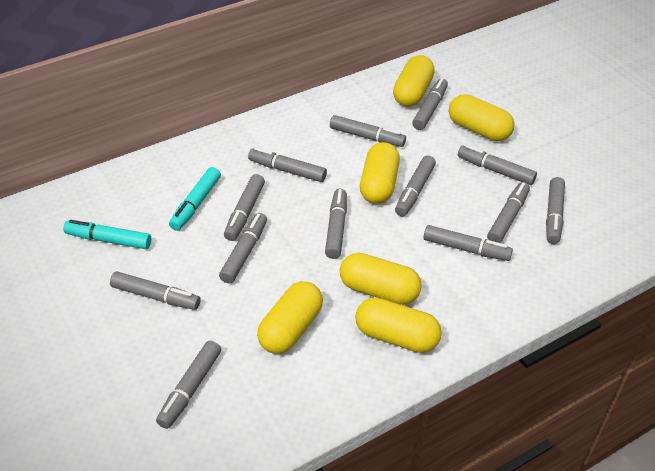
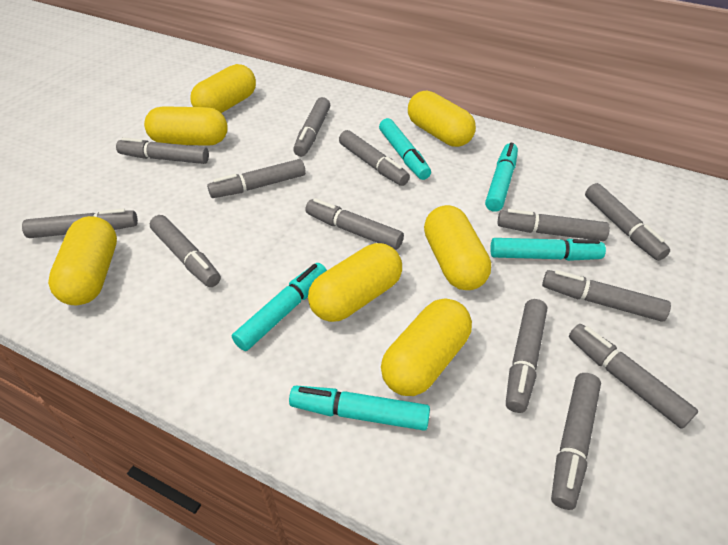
turquoise marker: [63,220,151,249] [169,167,221,231] = 2 -> [232,263,327,351] [289,386,430,431] [379,118,431,180] [485,143,518,212] [490,238,606,261] = 5
yellow capsule: [257,281,323,354] [340,253,422,305] [355,298,442,353] [360,142,400,204] [393,55,435,107] [449,94,514,141] = 6 -> [48,216,117,305] [144,106,228,146] [190,64,256,113] [308,243,402,322] [381,298,472,396] [408,91,476,147] [424,205,491,290] = 7

